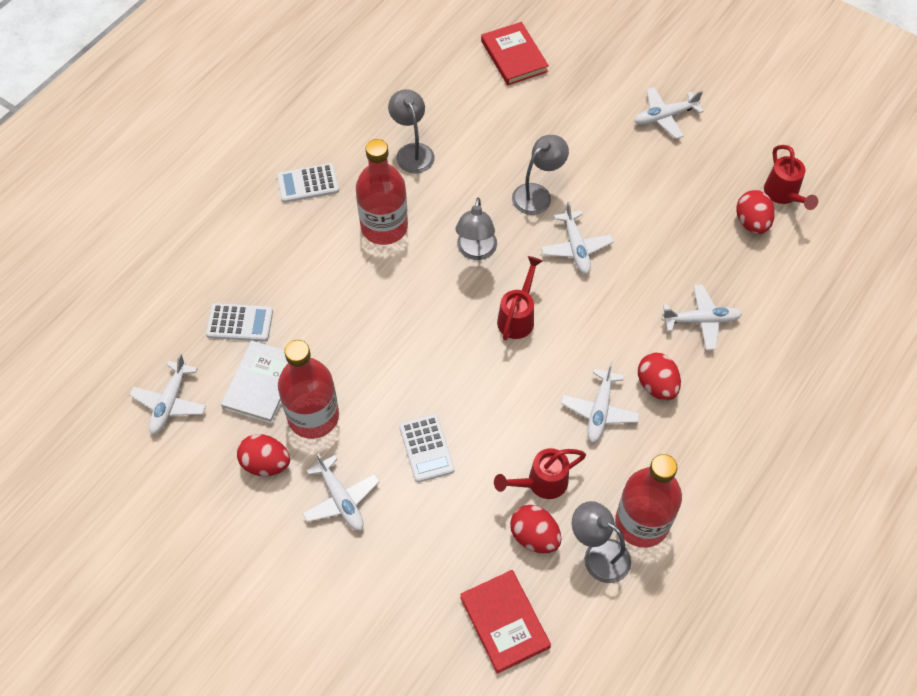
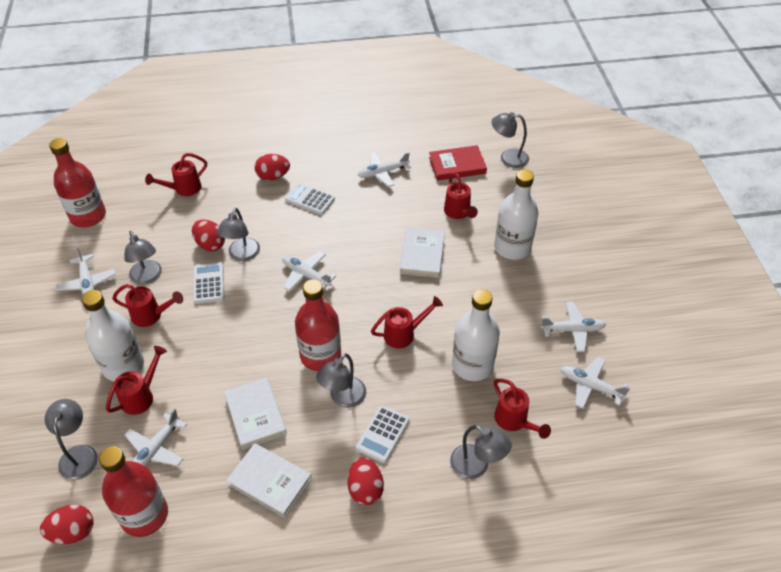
grey lamp: [388,89,435,173] [456,198,497,260] [512,135,569,215] [572,501,631,583] = 4 -> [45,399,98,480] [124,231,162,285] [217,208,260,261] [316,353,366,408] [450,425,512,479] [492,112,529,168] = 6
red book: [460,570,551,674] [481,22,549,85] = 2 -> [429,145,487,181] = 1
red watering can: [494,448,586,499] [497,256,543,340] [764,145,818,210] = 3 -> [106,346,167,415] [112,284,183,327] [145,153,207,196] [371,296,443,349] [444,173,478,219] [494,379,551,439] = 6
white book: [221,341,288,424] = 1 -> [224,377,287,450] [226,443,312,518] [400,227,445,278] = 3
white bottle: none = 0 -> [82,290,144,381] [452,289,500,381] [494,169,539,260] = 3

